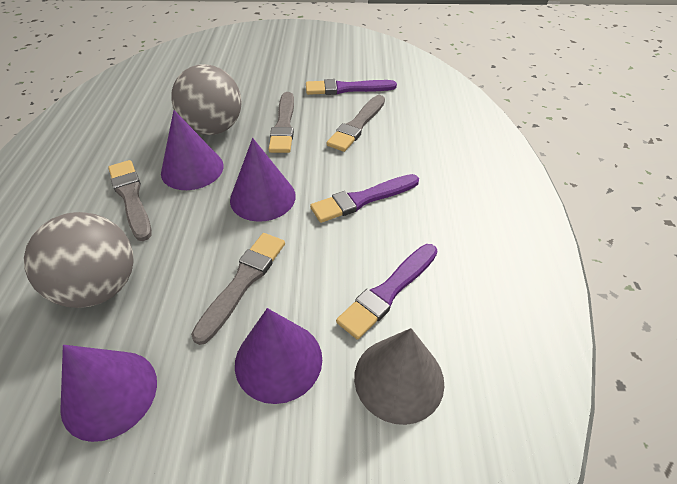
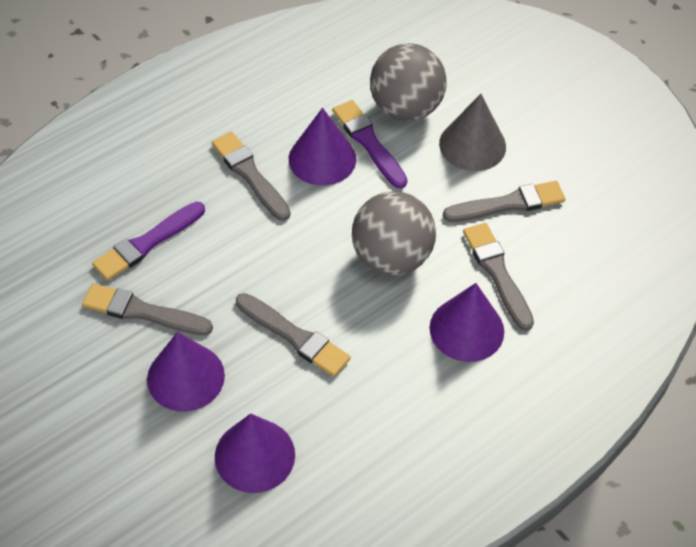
grey brush: [108,160,152,241] [191,233,285,345] [269,92,294,153] [327,95,385,152] = 4 -> [82,284,213,335] [212,132,291,221] [236,293,350,377] [443,181,565,222] [463,223,534,331] = 5
purple brush: [306,79,397,95] [310,174,419,223] [336,244,438,340] = 3 -> [92,202,205,281] [333,100,407,189] = 2

